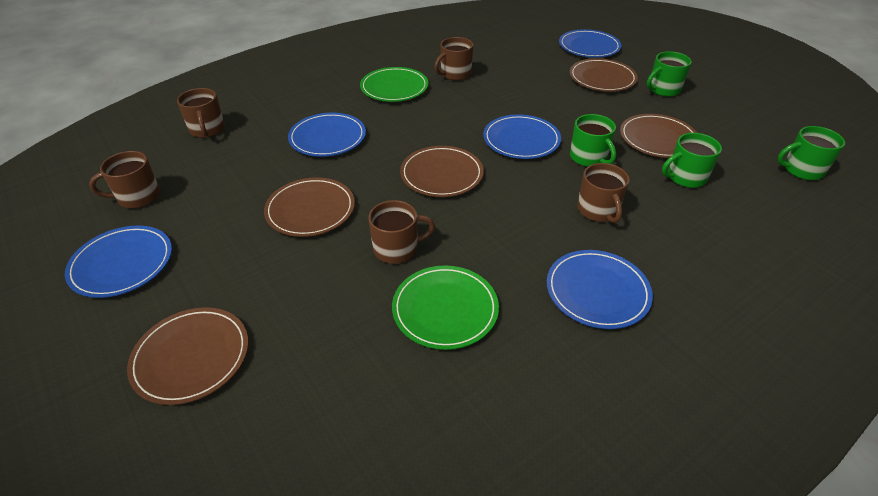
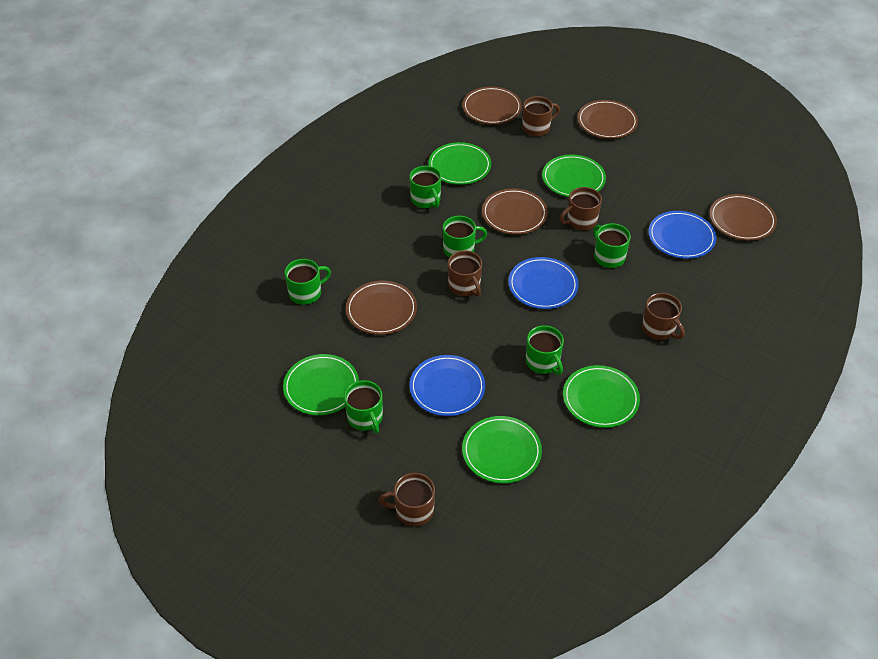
blue plate: [65,226,172,298] [288,113,366,157] [483,114,561,159] [547,250,653,329] [559,29,621,58] = 5 -> [409,355,485,416] [508,257,579,309] [648,211,716,259] = 3
green mug: [570,114,616,167] [647,51,692,97] [662,133,722,188] [777,126,845,180] = 4 -> [284,259,331,305] [344,380,383,433] [409,166,441,208] [443,216,487,257] [526,325,564,375] [593,223,631,268] = 6
green plate: [360,67,428,102] [392,266,499,350] = 2 -> [283,354,359,415] [428,142,491,185] [462,416,542,483] [542,155,606,197] [563,365,640,428] = 5

